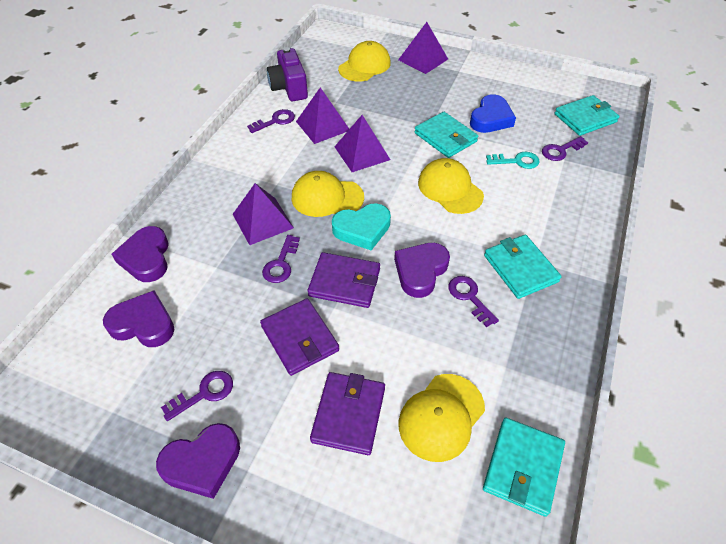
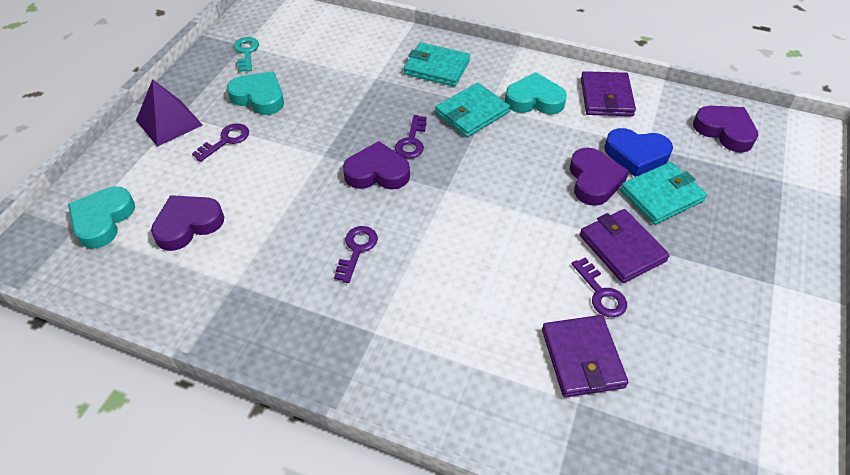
purple camera: [267,47,308,101] = 1 -> none = 0
purple key: [161,371,233,421] [247,109,295,133] [262,235,300,283] [448,276,499,327] [542,136,588,161] = 5 -> [192,123,249,162] [334,226,378,283] [395,115,427,158] [572,257,627,317] = 4
purple pyramid: [233,183,294,245] [296,87,349,144] [335,115,390,172] [398,22,448,74] = 4 -> [136,79,203,147] = 1
turquoise heart: [332,203,391,250] = 1 -> [68,187,135,249] [227,71,284,115] [505,72,567,114] = 3
turquoise wallet: [415,112,478,158] [483,418,565,517] [484,234,562,299] [555,95,619,136] = 4 -> [404,42,470,87] [435,83,510,137] [620,162,707,225] = 3
yellow cap: [292,171,364,217] [338,41,391,81] [399,374,485,462] [418,158,484,214] = 4 -> none = 0

